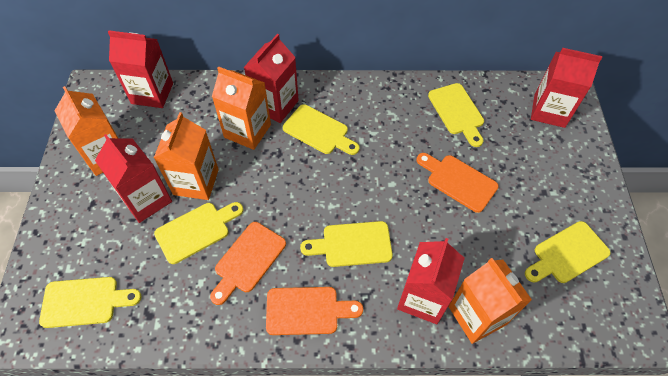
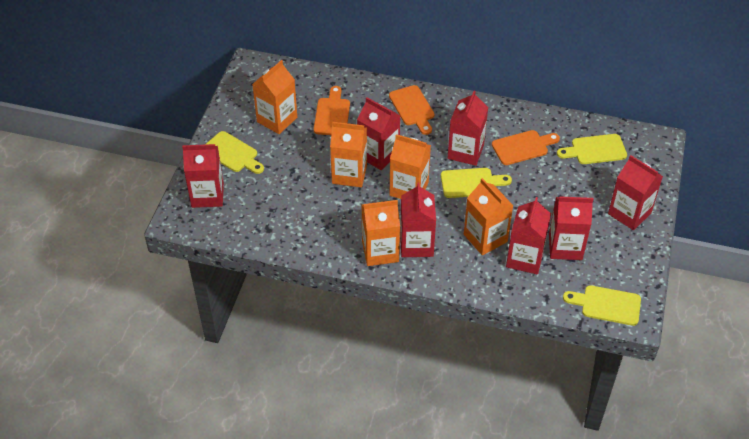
orange carton: [54,86,118,176] [154,112,219,200] [212,66,271,150] [448,258,532,344] = 4 -> [252,60,297,134] [330,122,367,187] [362,200,400,266] [390,134,431,199] [464,178,514,255] = 5
red carton: [95,134,172,223] [108,30,173,108] [244,34,299,123] [397,238,465,324] [531,48,602,128] = 5 -> [182,144,224,208] [357,97,401,170] [400,183,436,257] [448,91,488,166] [506,197,551,275] [549,196,593,260] [608,155,663,230] = 7
yellow cutting board: [39,277,142,328] [154,202,244,264] [283,104,359,155] [300,221,393,267] [428,83,484,147] [525,221,611,283] = 6 -> [205,131,264,174] [441,168,512,198] [557,134,627,164] [563,285,641,326] = 4

